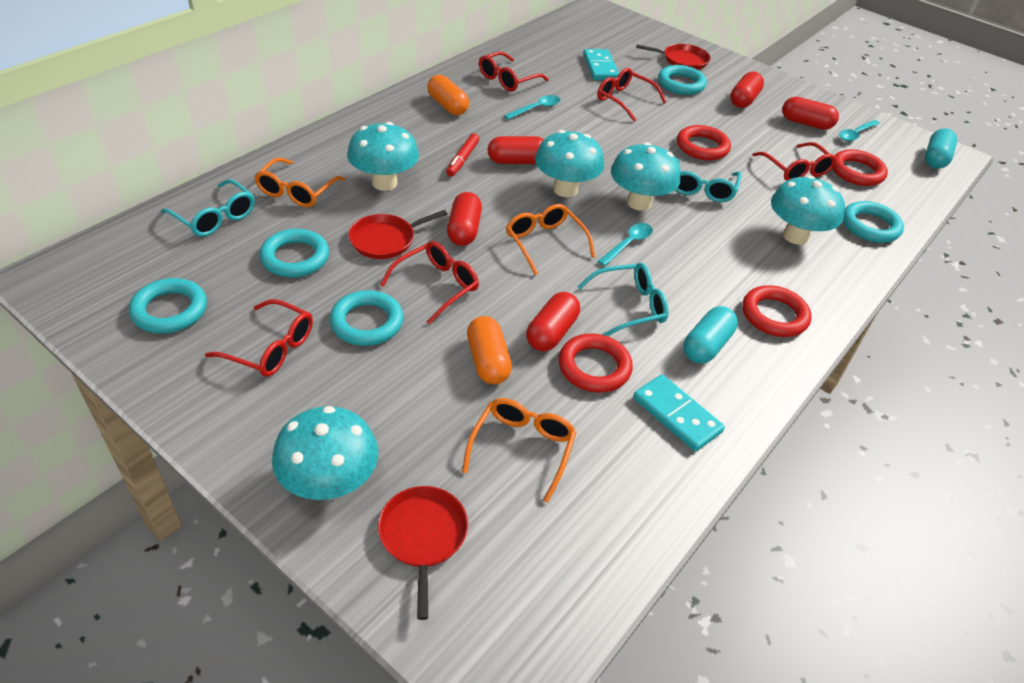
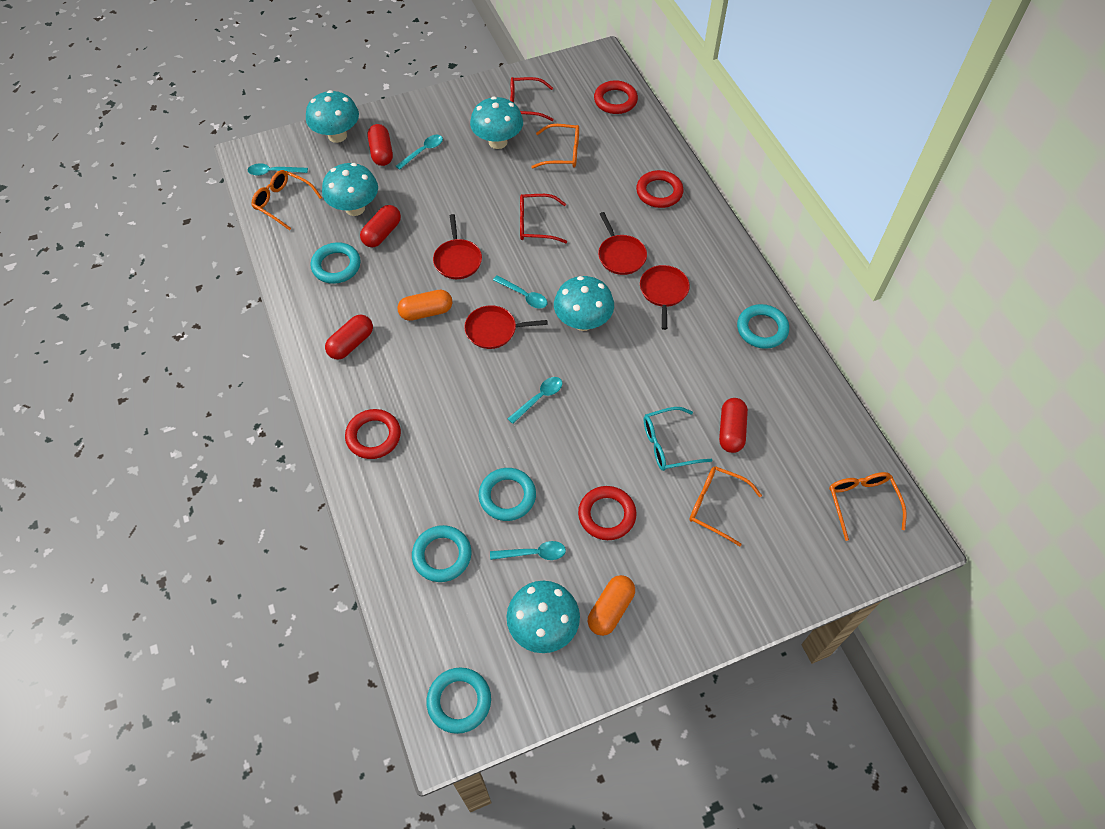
orange glasses: [254,158,346,207] [462,398,576,503] [506,204,595,275] = 3 -> [252,170,322,230] [531,124,579,169] [689,466,762,546] [829,472,907,541] = 4
red capsule: [447,192,482,246] [488,136,544,164] [526,292,580,351] [730,71,764,108] [782,97,839,130] = 5 -> [325,315,373,360] [360,205,401,247] [368,124,393,166] [719,398,748,453] = 4
red glasses: [205,299,313,377] [380,241,479,325] [479,52,549,91] [597,68,666,122] [752,142,836,181] = 5 -> [510,77,554,121] [520,194,567,243] = 2
red marker: [446,133,479,177] = 1 -> none = 0
red pan: [348,210,447,259] [378,486,468,620] [636,44,711,70] = 3 -> [433,214,482,279] [464,305,548,349] [598,212,647,275] [640,265,690,330] = 4
turquoise capsule: [683,306,738,364] [925,128,957,169] = 2 -> none = 0
turquoise domino: [583,49,619,80] [633,374,725,452] = 2 -> none = 0
turquoise glasses: [161,179,255,237] [577,263,669,336] [675,158,741,202] = 3 -> [644,407,712,471] = 1
turquoise spoon: [504,95,560,120] [598,223,653,266] [839,120,880,141] = 3 -> [248,163,308,176] [396,135,443,170] [490,541,566,560] [493,275,547,308] [507,377,562,424] = 5

